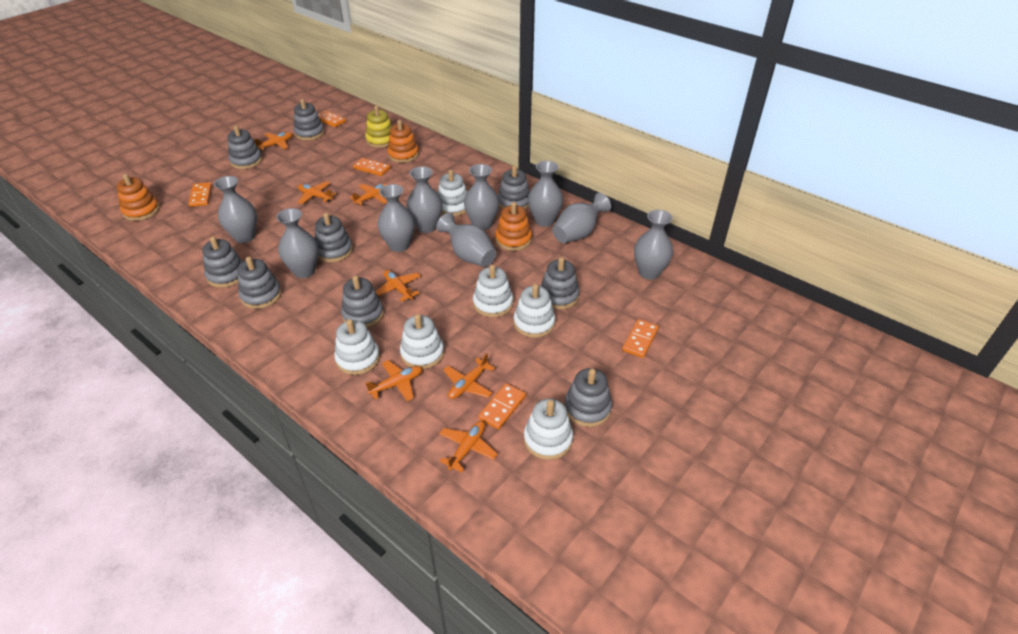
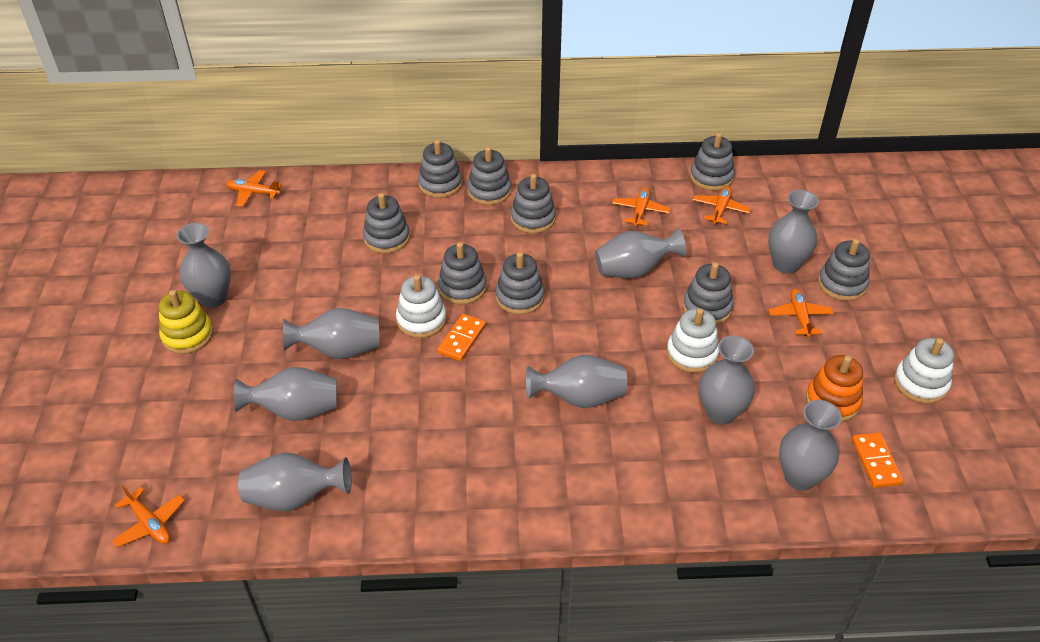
orange domino: [189,182,212,207] [318,110,346,127] [353,158,391,176] [478,383,526,429] [622,319,659,358] = 5 -> [437,314,486,361] [852,432,903,488] = 2
orange plane: [254,132,292,151] [297,181,336,204] [350,183,389,205] [365,360,422,401] [375,270,421,301] [439,421,498,472] [443,353,495,399] = 7 -> [112,485,185,547] [226,170,282,207] [612,187,670,226] [693,186,751,224] [768,288,834,337] = 5
orange stacking toy: [117,174,160,221] [387,120,419,163] [496,202,532,251] = 3 -> [806,355,863,422] = 1
white stacking toy: [334,319,380,375] [400,314,444,370] [437,170,467,216] [473,265,513,317] [514,284,555,338] [524,399,573,460] = 6 -> [396,275,446,338] [667,308,719,373] [894,338,954,404] = 3

